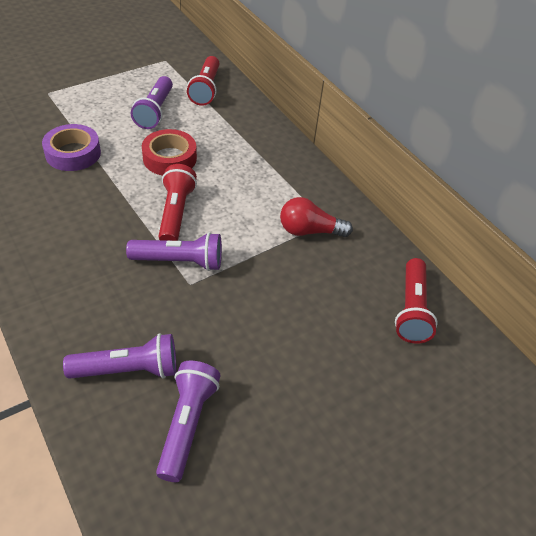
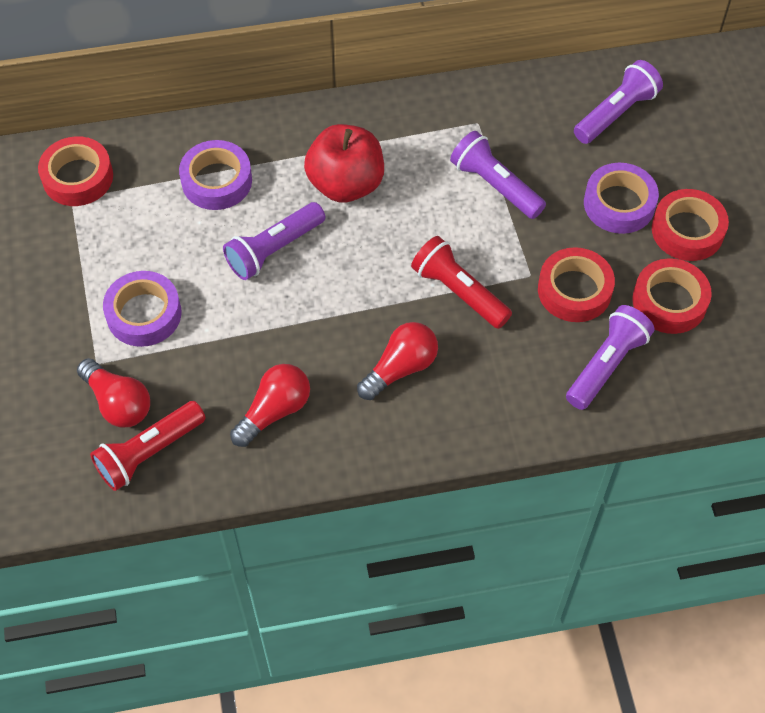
purple tape: [42,124,101,171] = 1 -> [103,271,181,347] [179,140,252,210] [584,163,659,234] = 3
red apple: none = 0 -> [304,124,384,203] = 1
red flashlight: [159,164,197,241] [187,56,219,106] [395,258,438,344] = 3 -> [90,401,206,491] [411,236,512,329] = 2
red light bulb: [280,197,353,237] = 1 -> [77,358,150,428] [230,364,310,447] [357,322,438,400] = 3
red tape: [142,129,197,176] = 1 -> [38,136,113,206] [538,247,615,322] [632,258,712,334] [652,189,729,261] = 4

